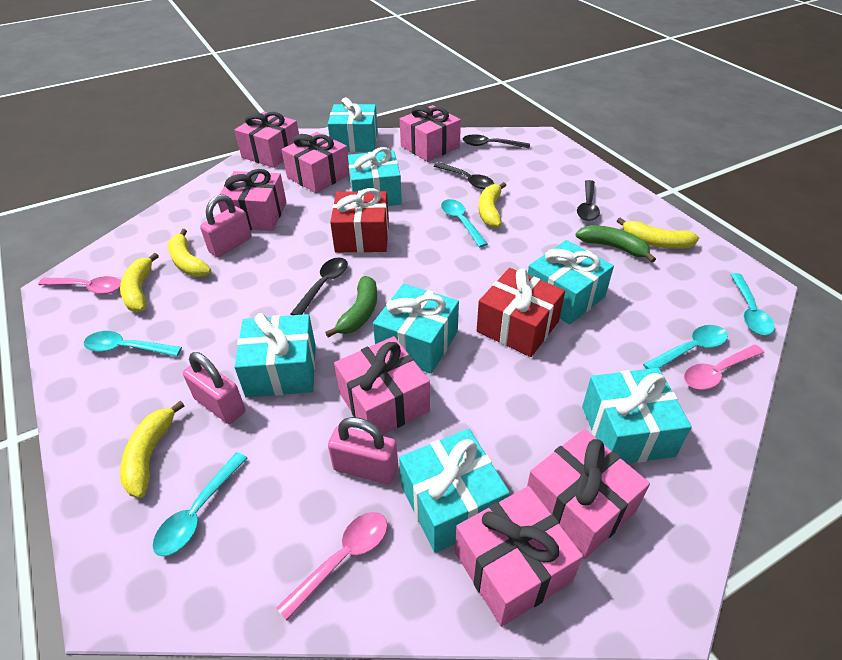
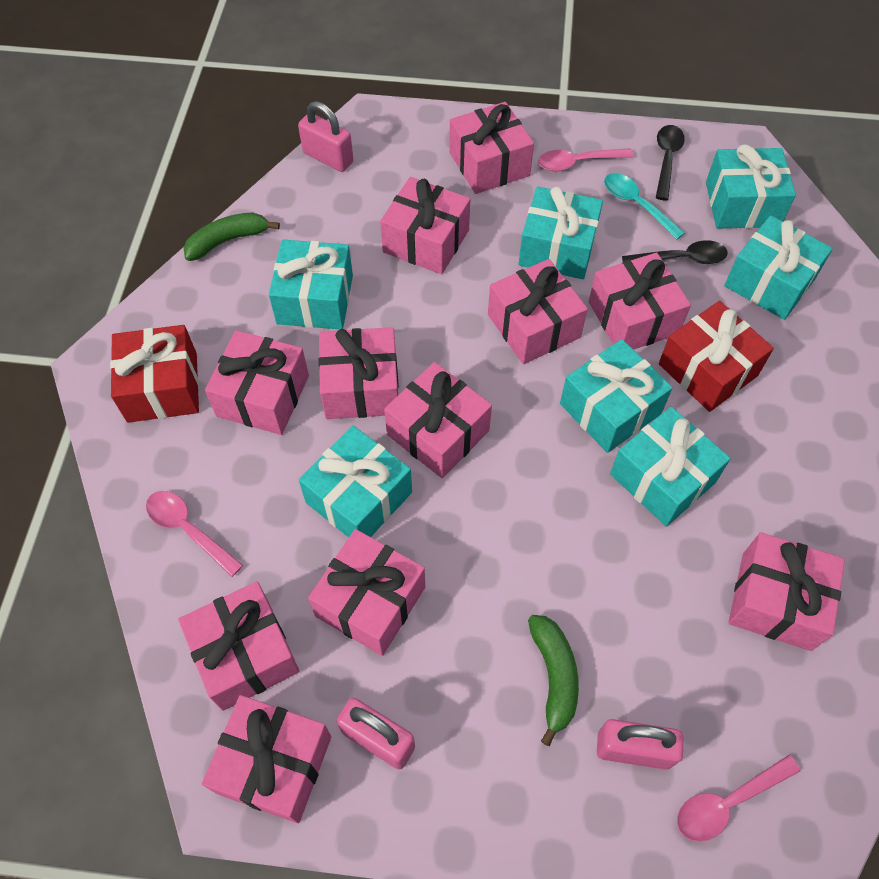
black spoon: [291,258,348,315] [434,162,494,189] [463,134,530,148] [577,180,600,221] = 4 -> [622,240,728,264] [656,125,685,200] = 2
pink gift: [218,169,287,231] [235,112,299,168] [282,132,350,193] [334,336,430,435] [400,105,461,162] [455,486,583,627] [527,429,650,559] = 7 -> [178,581,300,711] [202,695,331,823] [205,330,309,435] [308,529,425,656] [319,327,399,419] [380,177,470,274] [384,362,492,478] [449,102,534,194] [488,259,588,364] [589,252,691,350] [728,532,845,651] = 11
turquoise spoon: [84,331,182,357] [153,452,247,556] [441,199,488,247] [643,325,728,369] [730,273,775,335] = 5 -> [604,173,685,240] = 1
yellow banana: [120,253,159,312] [120,401,185,498] [168,229,211,277] [479,182,506,228] [617,217,699,249] = 5 -> none = 0

